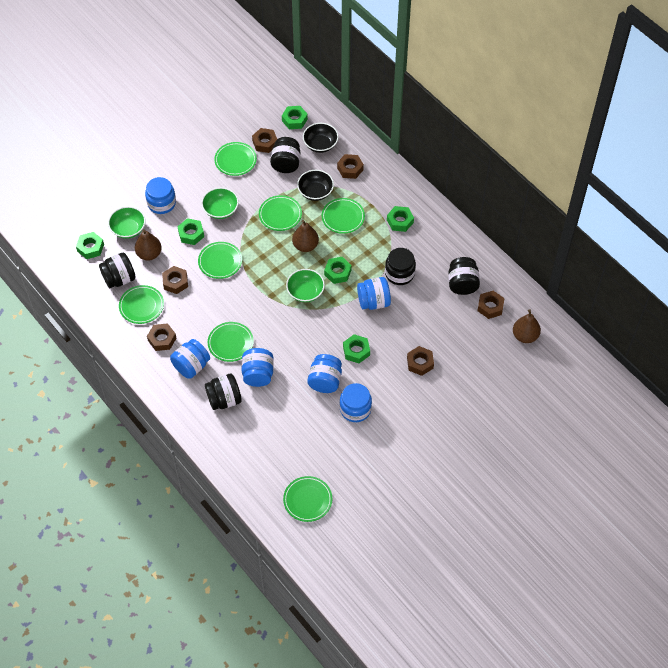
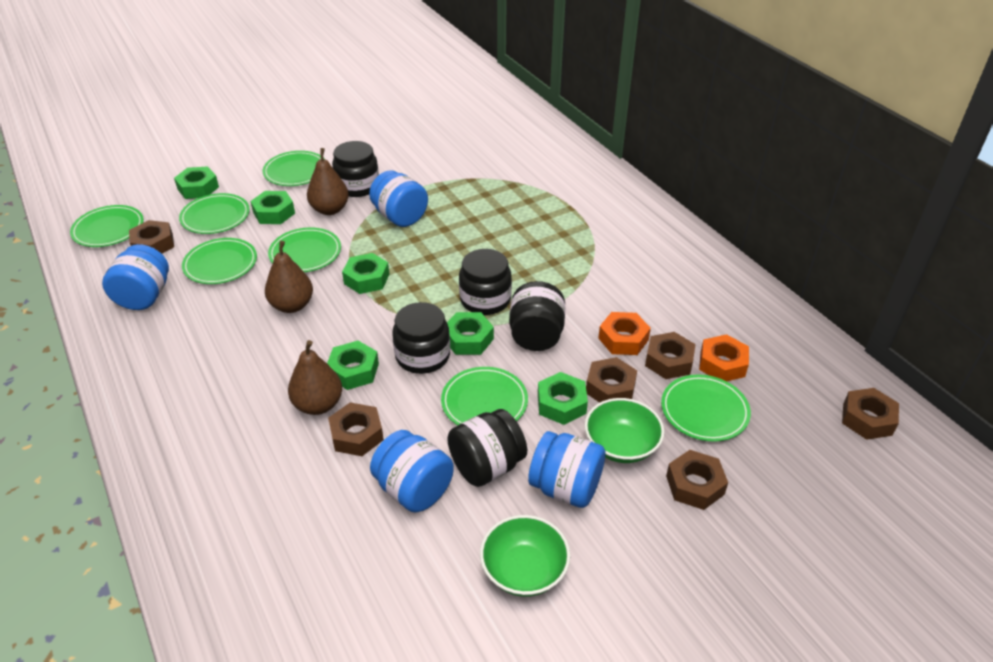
black bowl: [297,170,334,201] [303,123,339,153] = 2 -> none = 0
blue jar: [145,177,176,214] [170,339,210,379] [242,348,274,387] [307,354,342,393] [340,383,372,422] [357,277,391,310] = 6 -> [102,244,169,310] [369,170,428,227] [370,430,454,512] [528,431,605,508] = 4
green bowl: [108,206,146,239] [201,187,239,219] [286,269,325,302] = 3 -> [480,515,570,597] [585,398,664,463] = 2
orange nut: none = 0 -> [598,312,651,355] [699,334,749,381] = 2

